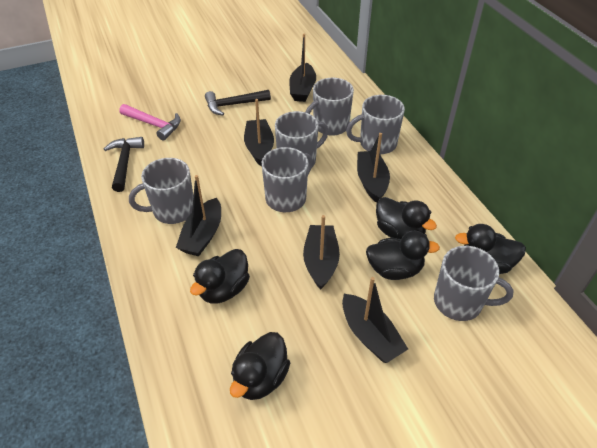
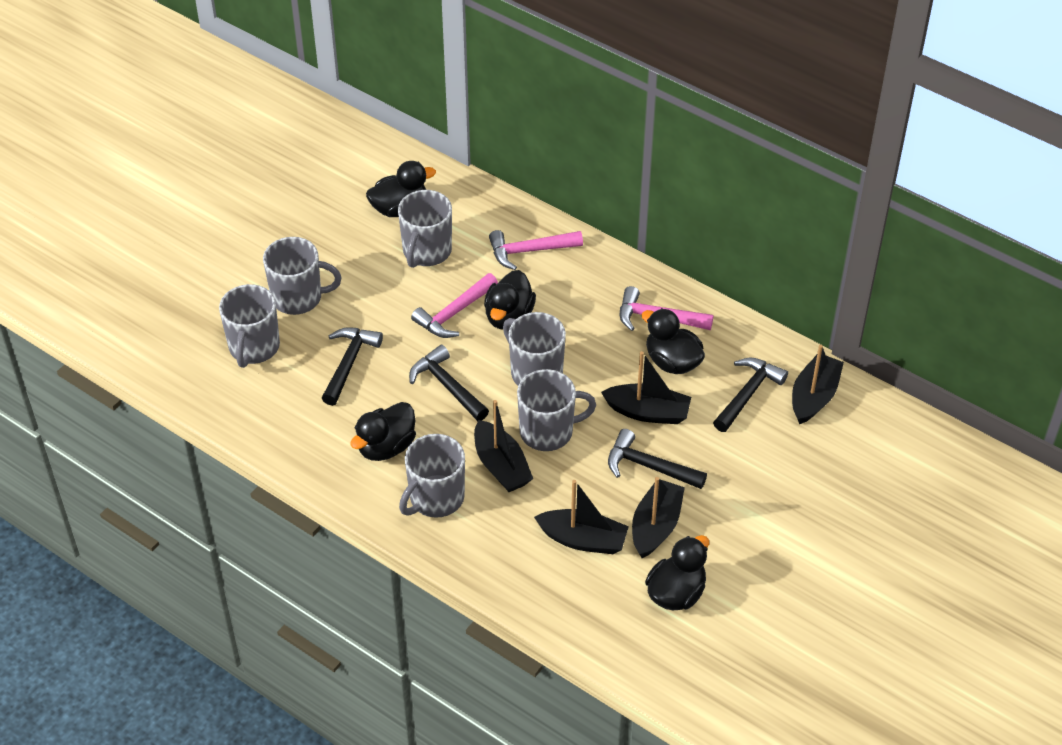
black boat: [176,175,221,256] [244,99,274,167] [289,34,316,102] [303,215,340,290] [342,277,408,363] [357,133,390,203] = 6 -> [474,400,533,492] [534,480,629,554] [601,351,691,424] [632,477,685,558] [792,345,844,424] = 5
black hammer: [104,137,144,192] [205,90,271,116] = 2 -> [322,327,383,406] [409,345,489,421] [608,429,707,489] [713,357,788,432] = 4
pink hammer: [119,104,181,141] = 1 -> [411,273,498,338] [489,230,583,270] [620,286,714,331] = 3

